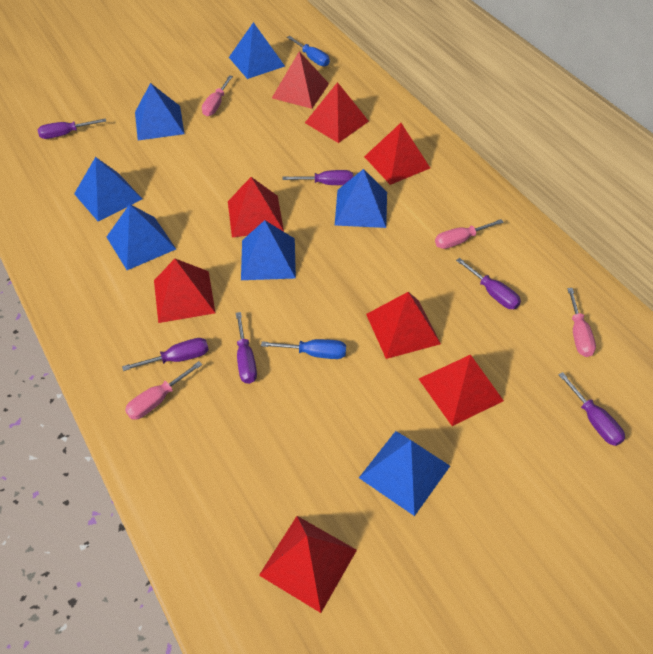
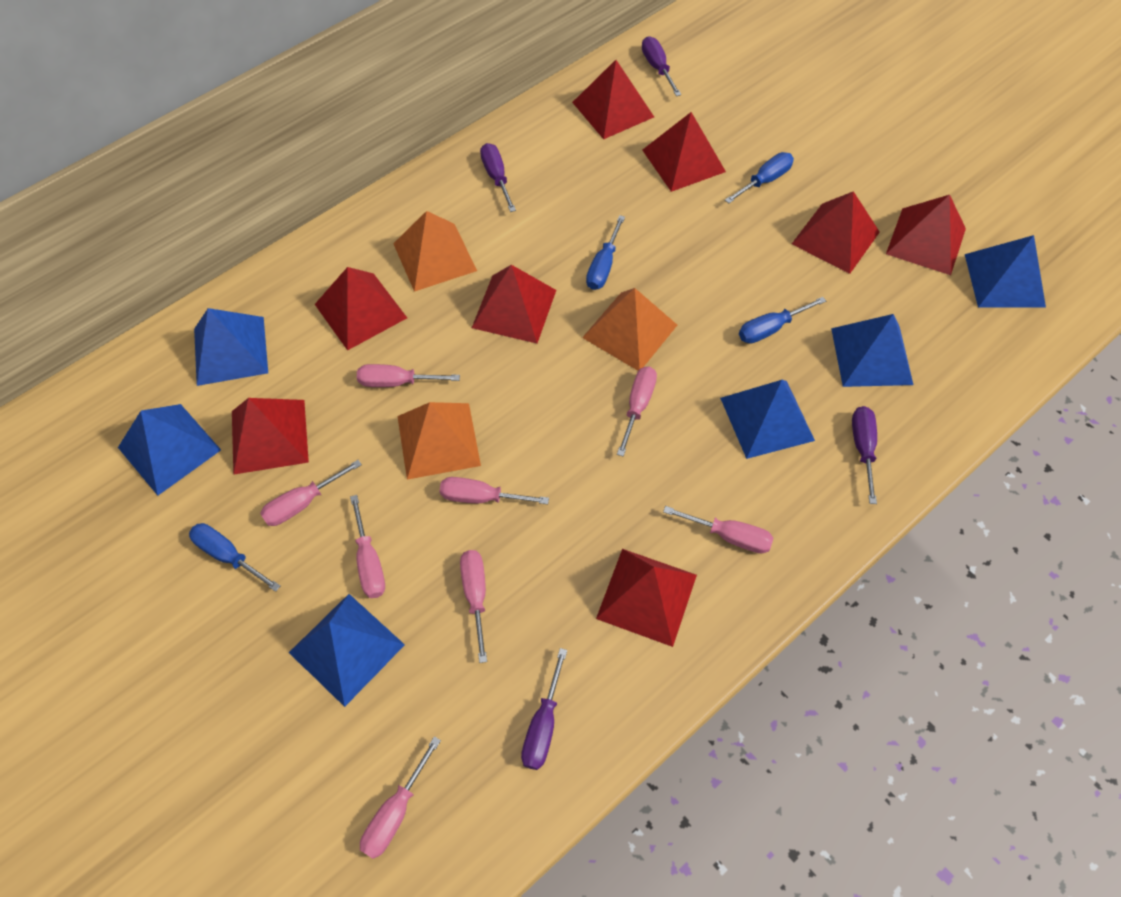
blue pyramid: [74,157,142,222] [107,204,176,270] [135,83,184,141] [229,22,285,79] [241,220,296,280] [335,169,387,228] [359,431,450,516] = 7 -> [118,404,221,496] [194,308,268,386] [289,594,405,707] [720,380,815,459] [831,314,913,387] [965,235,1046,308] = 6
blue screwdriver: [261,339,346,359] [287,36,330,67] = 2 -> [189,523,280,592] [586,215,625,290] [725,152,794,204] [739,297,826,344] = 4
orange pyramid: none = 0 -> [393,211,477,292] [397,402,481,480] [582,288,677,371] = 3
pink screwdriver: [125,361,202,419] [202,75,233,116] [435,219,504,249] [567,288,596,357] = 4 -> [260,460,362,526] [350,495,385,598] [357,364,460,387] [360,736,441,859] [440,477,549,504] [460,550,487,663] [617,367,657,456] [663,506,773,553] = 8
purple screwdriver: [37,118,106,139] [122,338,209,371] [236,312,257,384] [282,170,353,185] [456,258,521,309] [558,372,625,446] = 6 -> [480,143,516,212] [521,648,567,770] [642,36,681,96] [852,406,877,504] = 4

